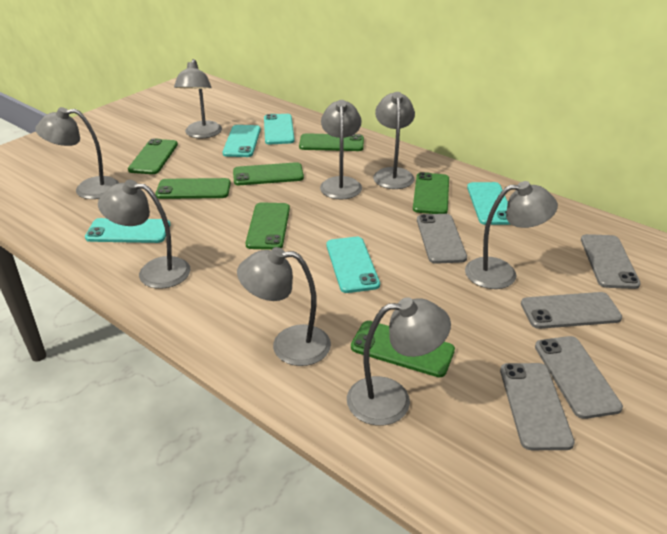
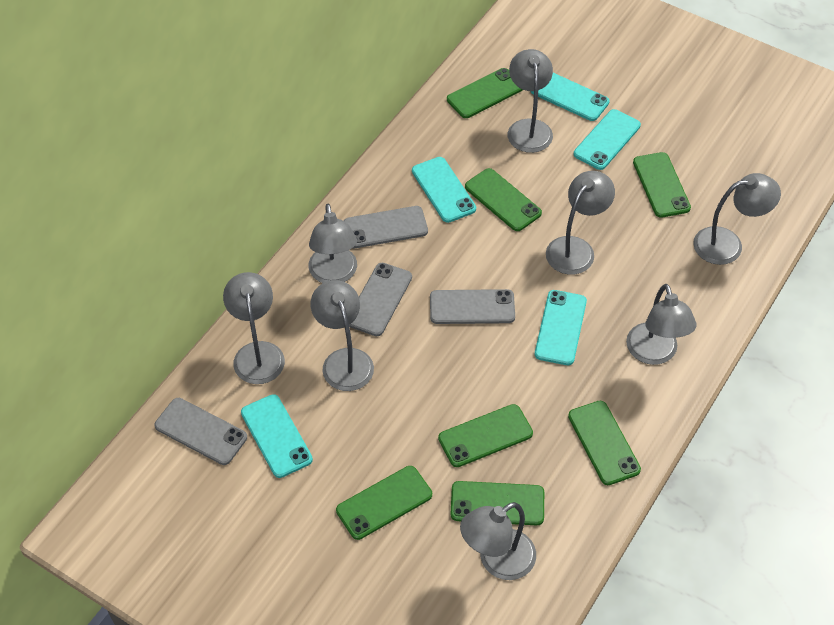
grey phone: [417,214,467,264] [500,363,575,450] [521,292,622,329] [535,336,623,419] [581,234,641,289] = 5 -> [154,398,247,465] [344,206,428,248] [349,263,412,336] [430,289,515,324] = 4

